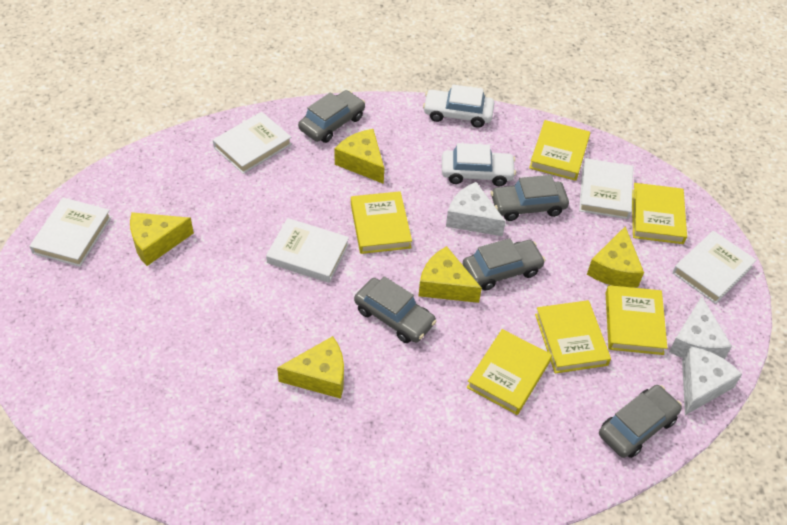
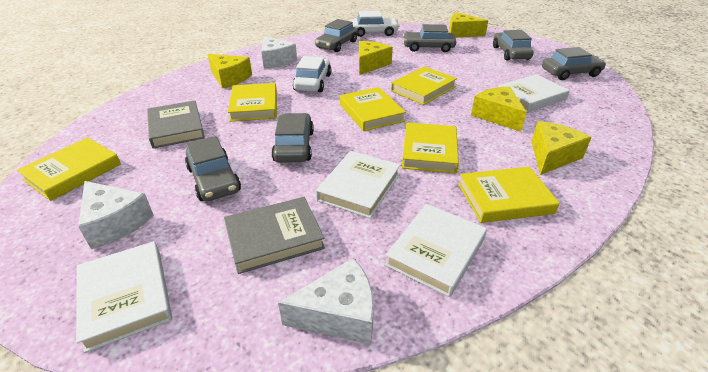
grey book: none = 0 -> [147,100,205,149] [224,197,325,274] = 2
grey car: [298,90,365,143] [354,276,437,343] [463,238,545,291] [491,175,569,221] [599,385,682,458] = 5 -> [185,136,241,201] [271,113,314,163] [315,19,358,52] [403,24,456,52] [493,30,534,60] [542,47,606,80] = 6
white book: [29,198,112,267] [213,112,292,174] [266,218,349,283] [579,158,633,219] [672,231,756,304] = 5 -> [76,241,172,353] [316,151,400,219] [385,204,487,297] [498,74,570,112] = 4

